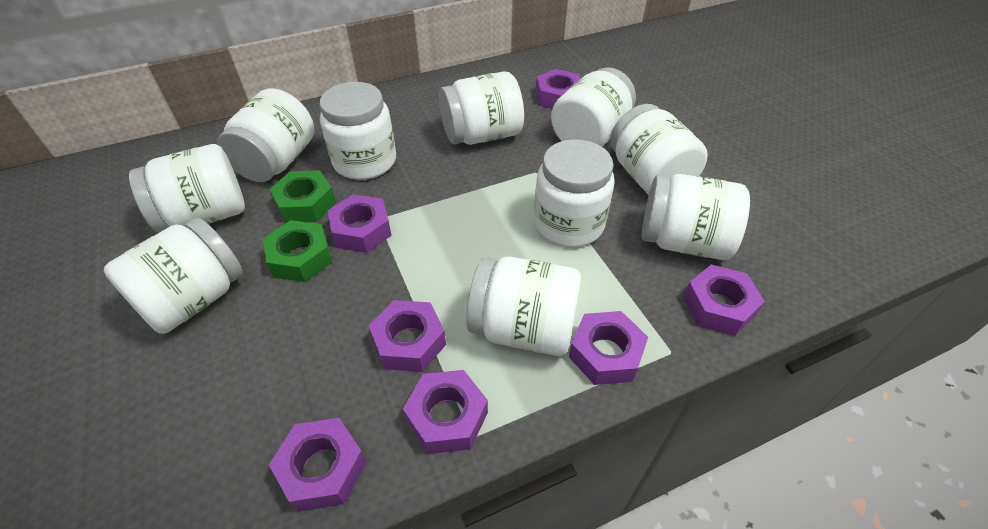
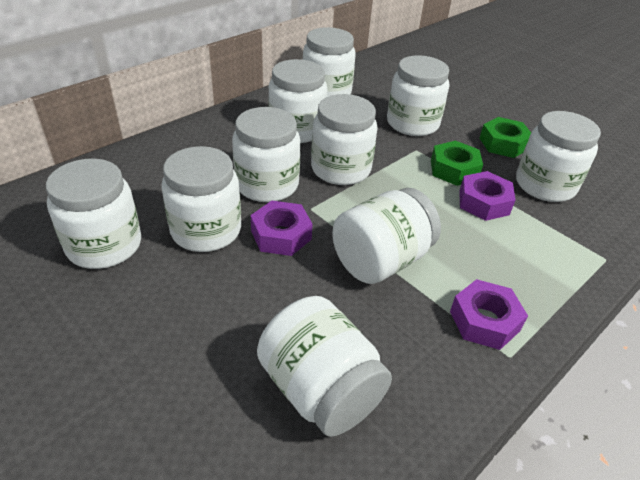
purple nut: [269,418,367,512] [328,194,392,253] [368,300,446,372] [403,370,488,454] [535,69,580,109] [569,311,648,385] [683,265,765,336] = 7 -> [251,201,313,256] [450,279,528,350] [459,171,516,221] = 3

